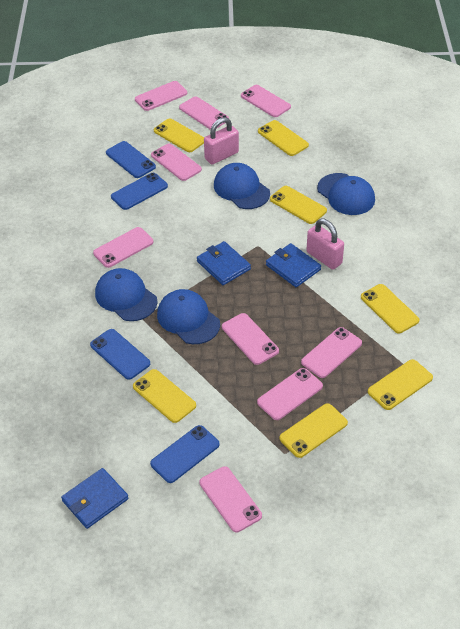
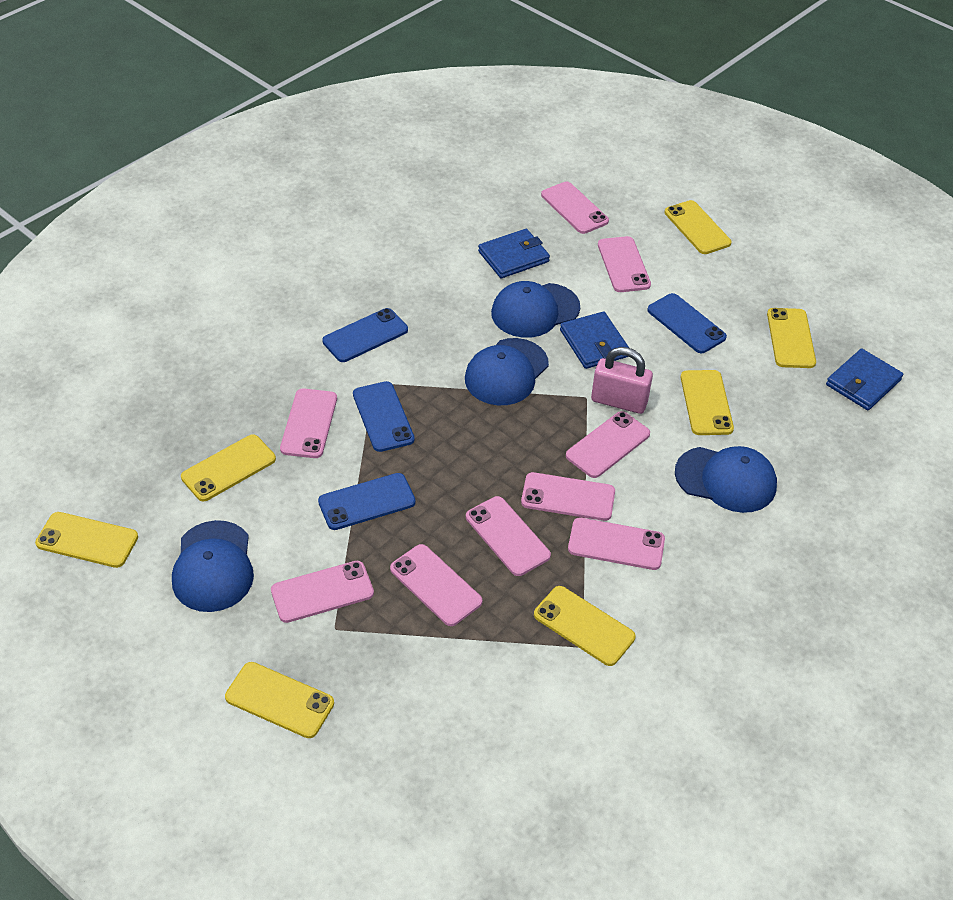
pink padlock: [204,117,239,164] [306,219,344,270] = 2 -> [591,347,653,414] = 1

